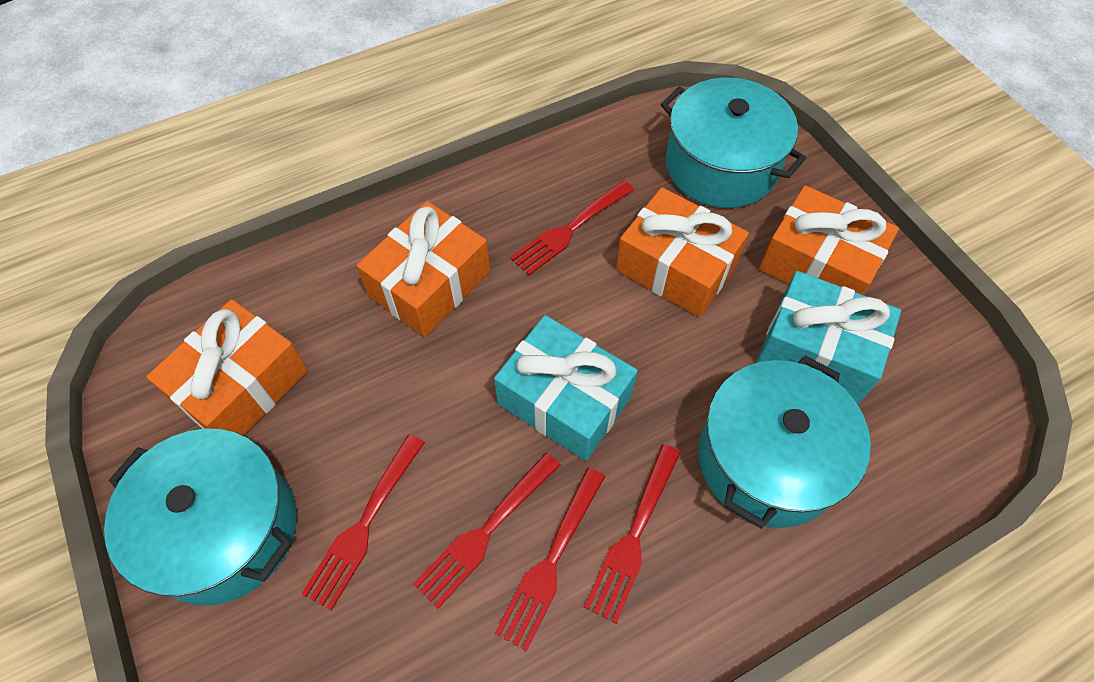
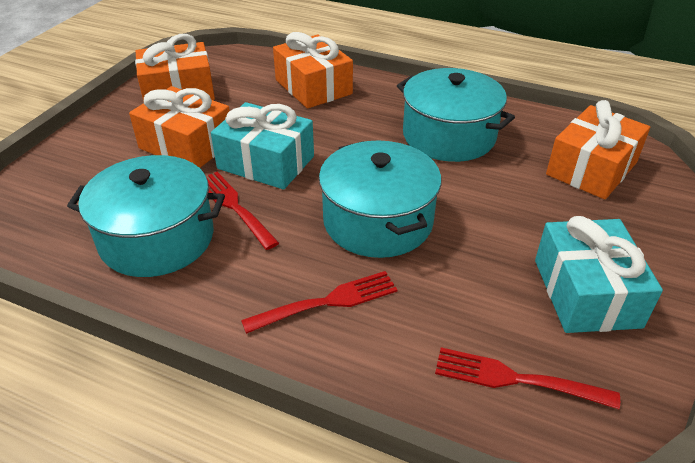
red fork: [301,434,425,611] [413,452,561,609] [495,468,605,652] [510,181,634,275] [584,444,681,624] = 5 -> [206,172,279,250] [241,271,398,334] [435,347,620,409] = 3

